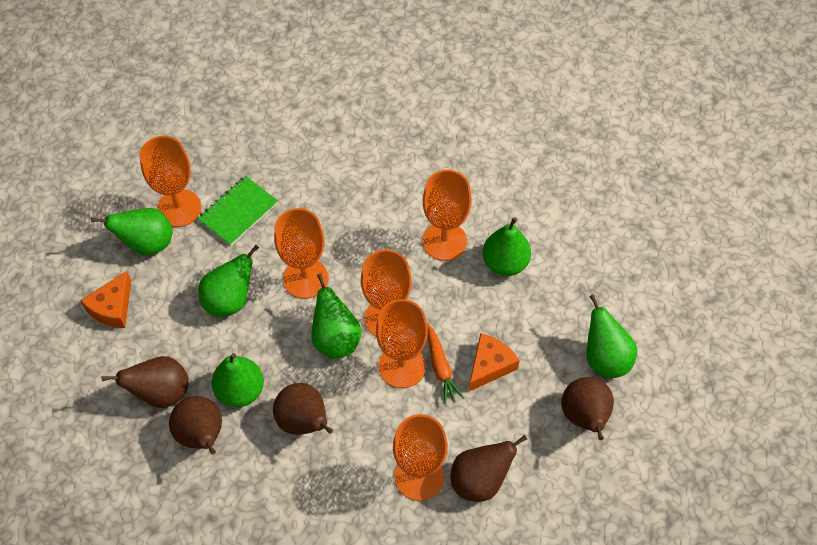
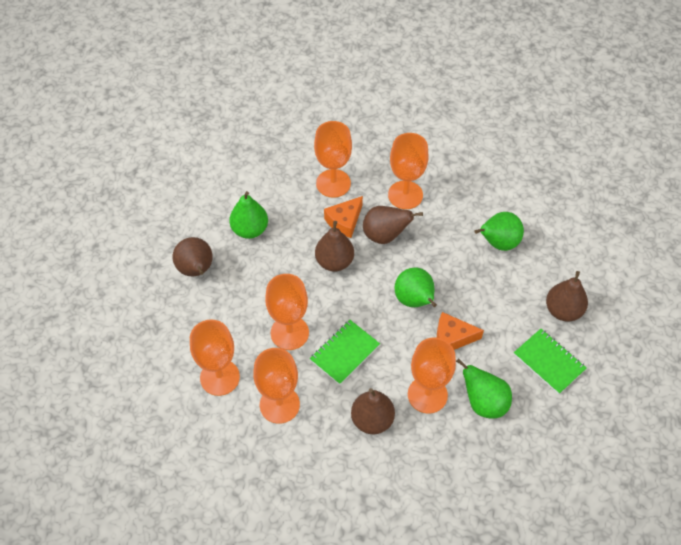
green notebook: [198,176,278,246] = 1 -> [310,320,380,385] [514,329,586,394] = 2
green pear: [91,208,173,256] [198,245,259,317] [212,353,264,407] [311,274,361,359] [482,217,531,276] [586,294,637,378] = 6 -> [229,191,268,239] [395,267,437,307] [456,358,512,419] [475,212,524,251] = 4
orange carrot: [427,323,464,404] = 1 -> none = 0

